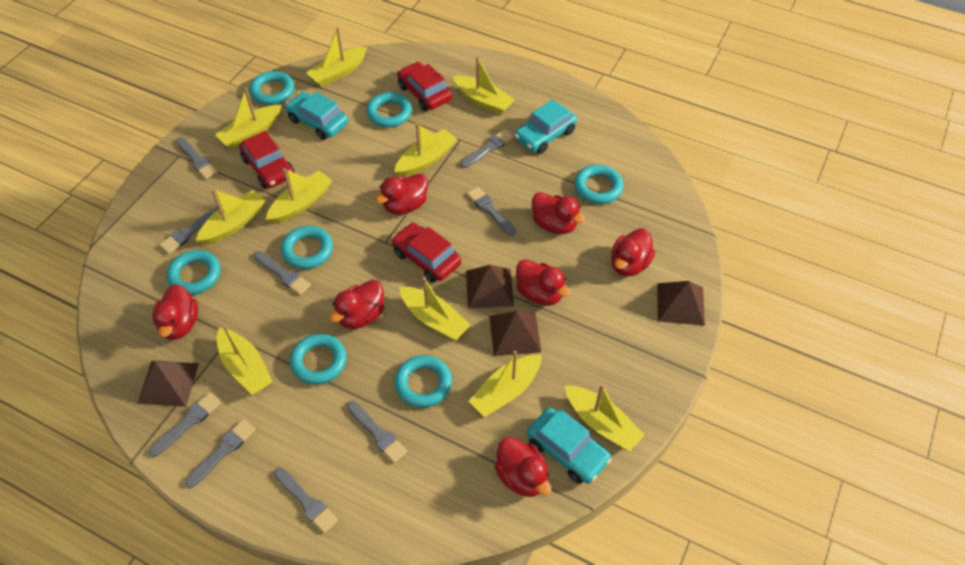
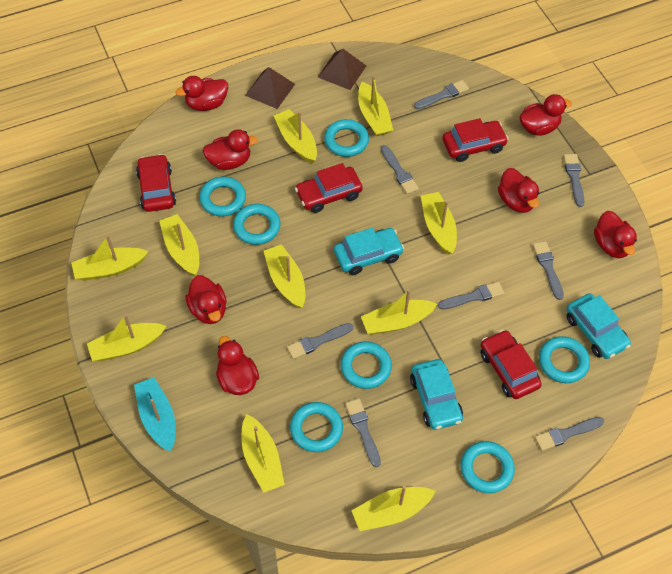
brown pyramid: [137,361,199,407] [466,265,514,308] [489,311,541,356] [657,281,705,326] = 4 -> [245,67,295,109] [318,49,366,90] = 2
grey brush: [149,392,221,457] [159,207,218,254] [176,137,218,179] [185,419,256,488] [253,251,311,295] [274,467,338,533] [347,401,407,463] [460,129,514,168] [467,187,516,235] = 9 -> [287,323,353,359] [345,398,381,467] [381,145,419,194] [414,80,469,109] [438,282,504,310] [533,241,564,300] [535,417,604,451] [564,154,585,207] = 8
red car: [239,131,295,188] [391,222,461,282] [397,62,452,111] = 3 -> [136,154,176,212] [295,163,363,213] [443,118,508,162] [480,330,542,399] = 4
turquoise boat: none = 0 -> [134,377,175,452] = 1

